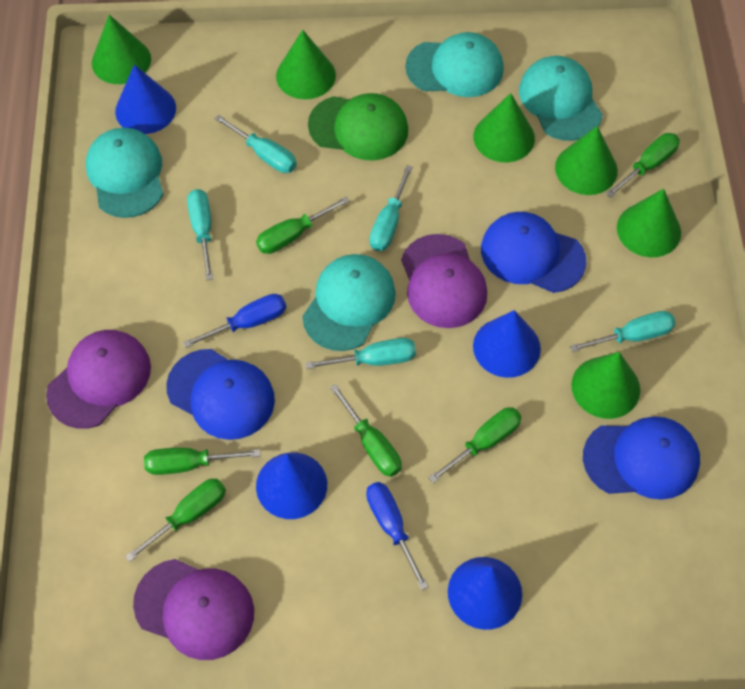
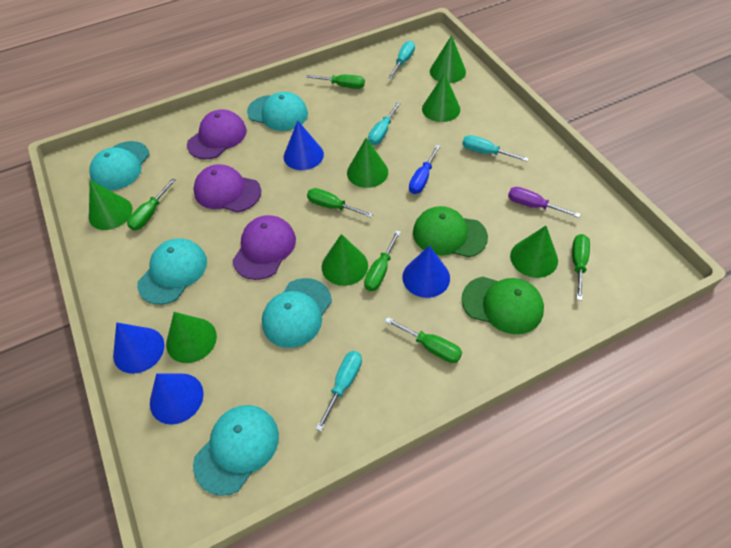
blue cap: [166,349,275,440] [481,212,587,293] [583,417,700,500] = 3 -> none = 0
blue screwdriver: [183,294,286,348] [366,482,429,590] = 2 -> [409,145,440,194] = 1
green cap: [308,93,408,161] = 1 -> [413,206,488,257] [461,277,544,334] = 2
green cone: [92,15,151,84] [276,30,336,99] [473,93,535,162] [555,126,618,195] [571,352,640,419] [617,189,681,257] = 6 -> [89,180,132,230] [166,312,217,363] [322,234,368,286] [347,138,388,188] [422,73,460,122] [430,35,466,83] [510,226,558,278] = 7
purple screwdriver: none = 0 -> [508,187,581,218] = 1
turquoise cap: [86,128,163,218] [302,254,396,351] [405,32,504,97] [519,56,603,141] = 4 -> [90,141,149,190] [137,238,207,305] [193,405,279,496] [247,92,308,131] [262,278,332,348] = 5
turquoise screwdriver: [187,189,213,280] [214,115,297,173] [305,338,416,369] [370,165,413,251] [570,311,676,352] = 5 -> [316,351,362,431] [368,102,401,145] [388,41,415,78] [462,135,529,161] = 4

